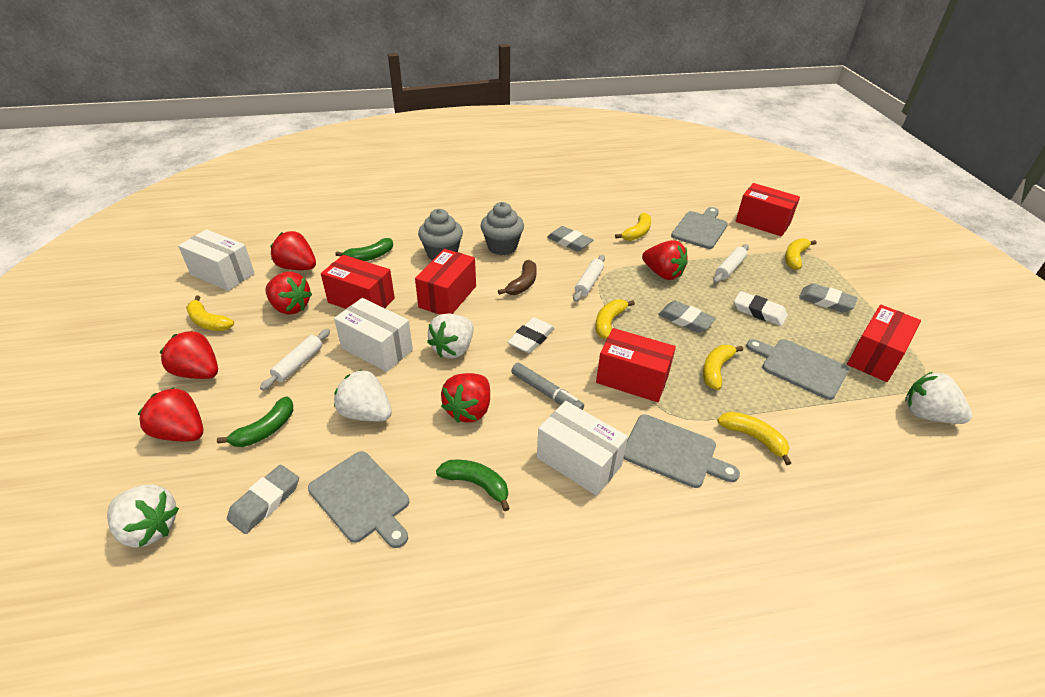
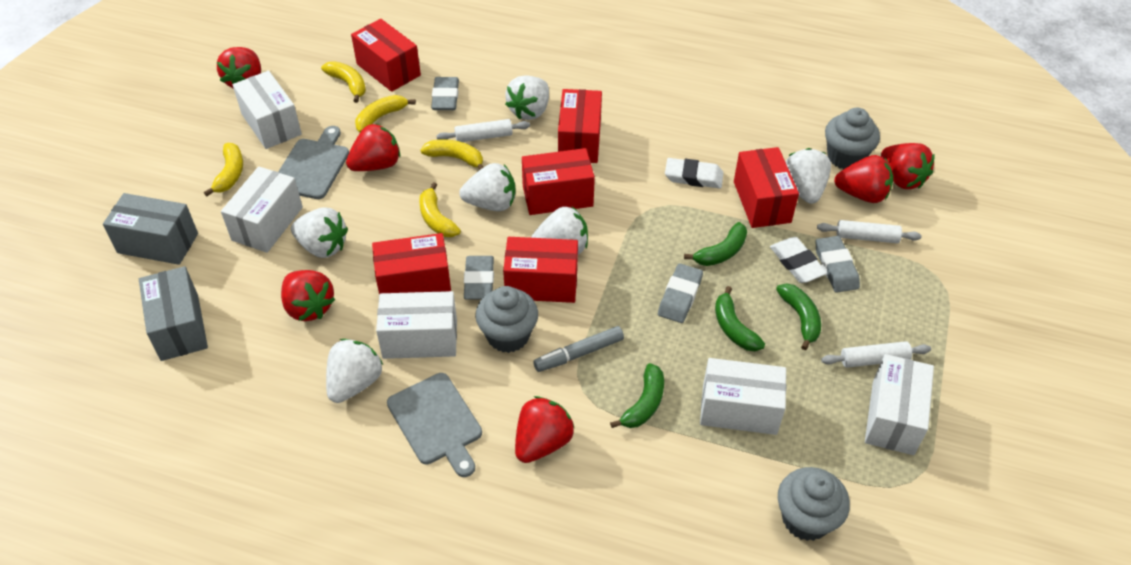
brown banana: [498,260,537,295] = 1 -> none = 0
green banana: [217,396,293,447] [335,238,393,261] [436,460,510,511] = 3 -> [610,363,664,428] [684,222,747,266] [715,286,765,351] [776,283,821,350] = 4
grey box: none = 0 -> [103,193,198,265] [139,266,208,361] = 2
grey cupcake: [418,209,463,260] [481,202,524,255] = 2 -> [475,286,538,353] [778,467,850,541] [825,108,880,169] = 3
grey cutting board: [308,451,409,548] [623,414,740,488] [671,207,728,249] [746,339,849,400] = 4 -> [278,126,349,199] [387,373,482,477] = 2
red box: [321,255,395,309] [415,249,476,314] [596,328,676,402] [736,183,800,237] [847,305,921,382] = 5 -> [351,19,421,92] [372,233,451,294] [503,237,578,303] [522,148,595,215] [558,89,602,163] [734,147,799,228] = 6
white box: [178,229,255,291] [334,298,413,372] [537,401,628,496] = 3 -> [221,166,303,253] [233,71,302,149] [376,291,457,359] [700,358,786,435] [865,354,934,455] = 5
white strawberry: [107,485,179,548] [334,370,392,421] [427,313,474,358] [905,372,972,424] = 4 -> [291,207,348,258] [326,339,383,403] [459,163,516,211] [505,75,549,120] [531,207,588,255] [785,148,831,204] = 6
yellow banana: [186,295,234,331] [596,300,635,339] [615,213,651,241] [703,345,743,390] [717,412,791,465] [785,238,817,270] = 6 -> [204,143,243,197] [321,61,366,103] [355,95,416,132] [419,182,461,237] [420,139,483,170] = 5

